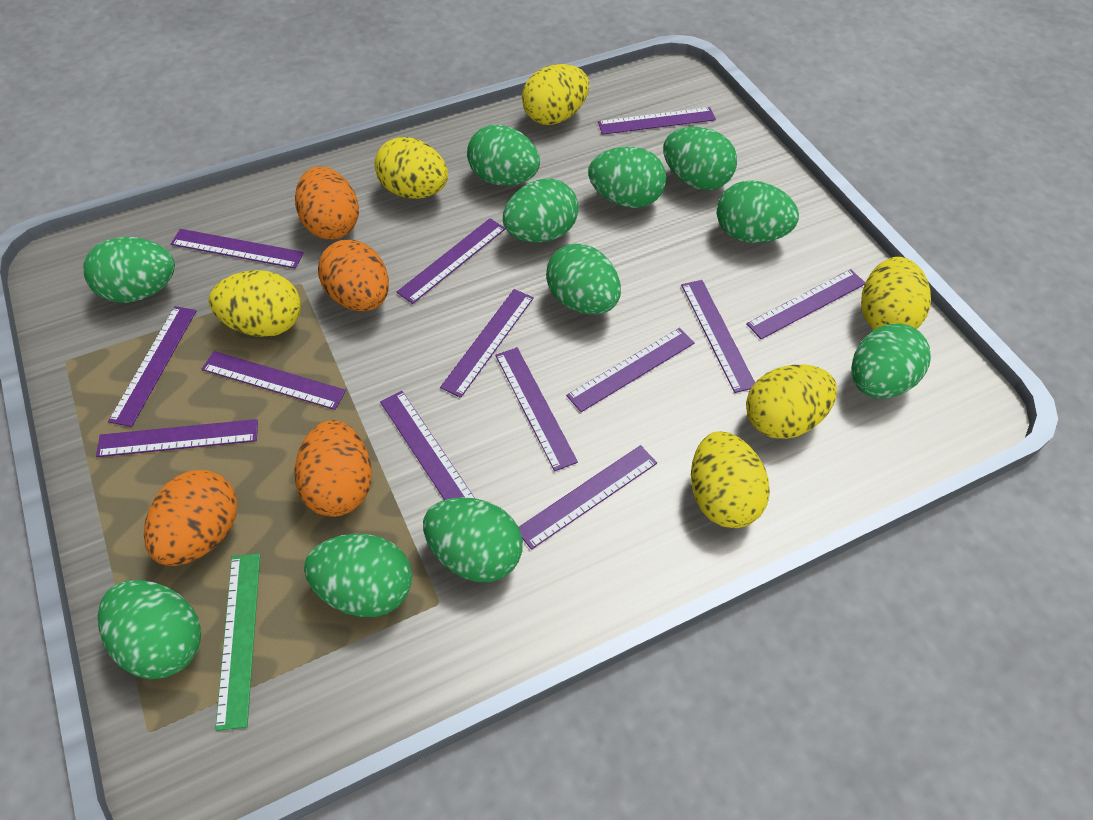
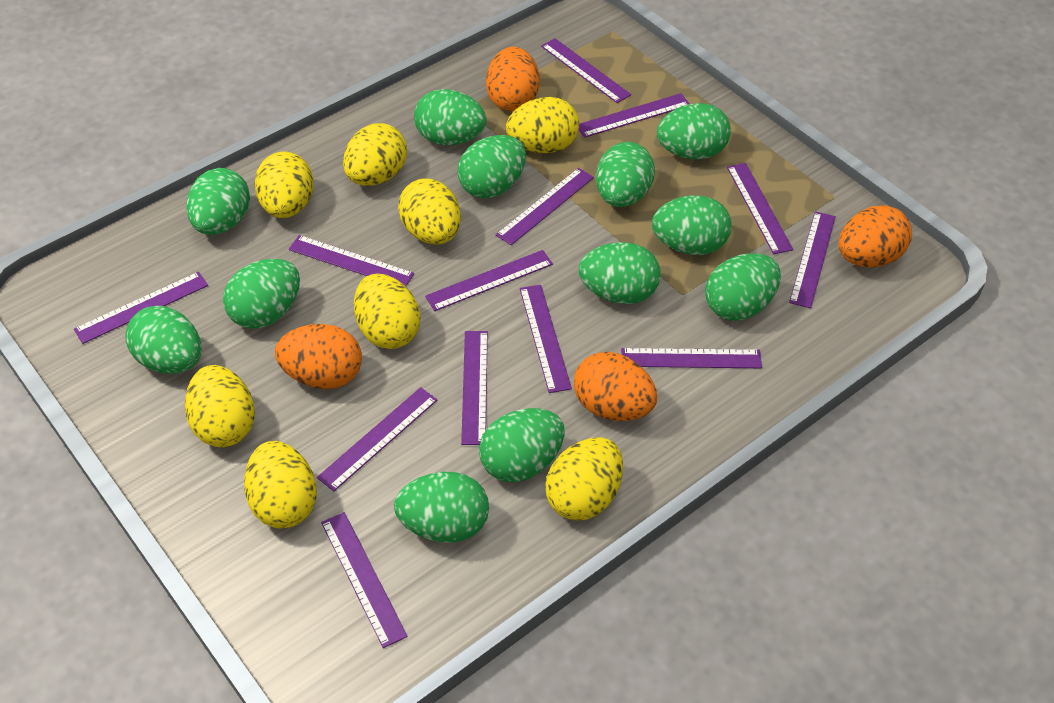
green egg: [83,237,175,303] [98,580,201,679] [304,534,412,617] [423,497,523,582] [467,125,540,186] [503,179,579,242] [546,244,621,315] [588,147,666,208] [663,127,737,190] [717,180,799,243] [851,324,931,398] = 11 -> [125,306,201,374] [186,168,250,235] [223,259,300,329] [394,472,489,543] [414,89,486,145] [457,135,526,198] [479,408,564,482] [579,242,661,304] [596,142,655,207] [652,195,732,255] [657,103,731,159] [705,253,781,321] = 12
green ruler: [215,553,260,731] = 1 -> none = 0
yellow egg: [209,270,301,337] [374,137,448,199] [522,64,589,125] [691,431,770,528] [746,364,837,439] [861,257,931,330] = 6 -> [185,365,255,447] [244,441,317,529] [254,151,314,218] [343,123,407,186] [354,273,420,349] [398,178,461,245] [506,97,579,153] [545,437,623,521] = 8

